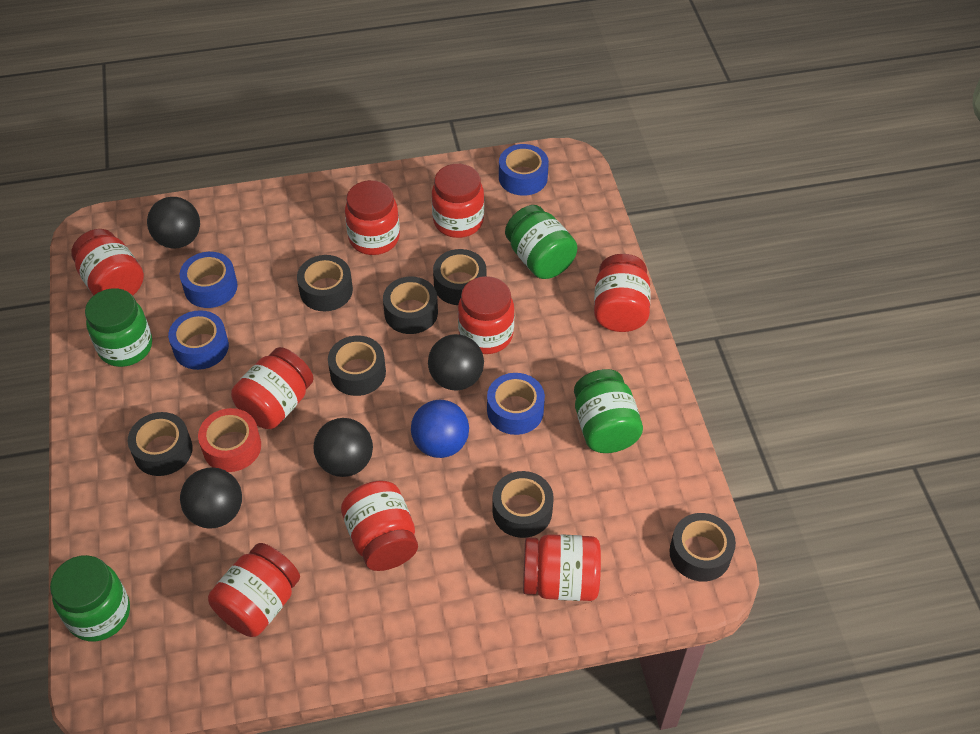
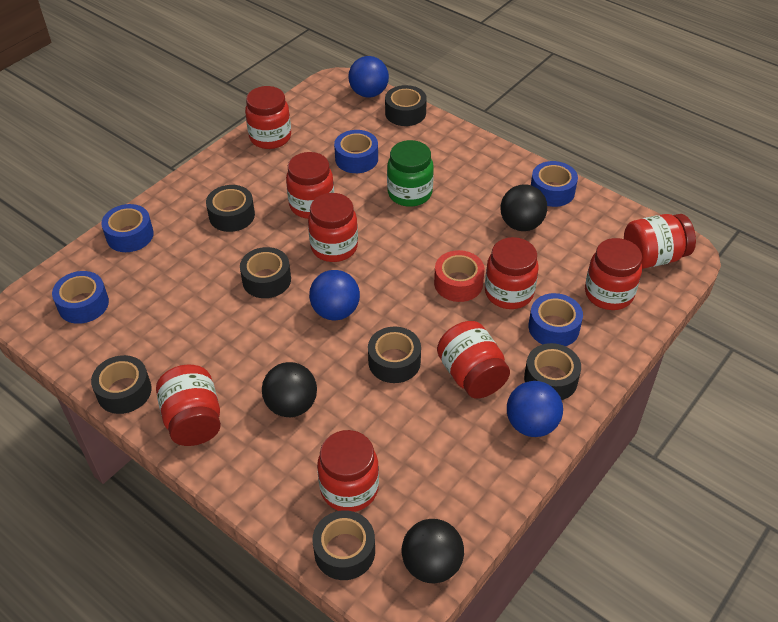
black ball: [147,197,200,248] [180,467,242,529] [314,418,373,477] [428,334,484,391] = 4 -> [262,362,317,417] [401,519,464,583] [501,184,547,231] = 3
blue ball: [411,400,469,458] = 1 -> [309,270,360,320] [349,56,389,98] [507,381,563,437] = 3
blue tape: [168,310,229,370] [180,252,238,308] [487,373,545,435] [499,144,549,196] = 4 -> [52,271,109,324] [101,204,154,252] [334,130,378,173] [529,293,583,346] [531,161,578,207] = 5
green jar: [50,555,130,641] [85,288,152,367] [505,205,577,279] [574,369,643,453] = 4 -> [387,140,434,207] = 1

